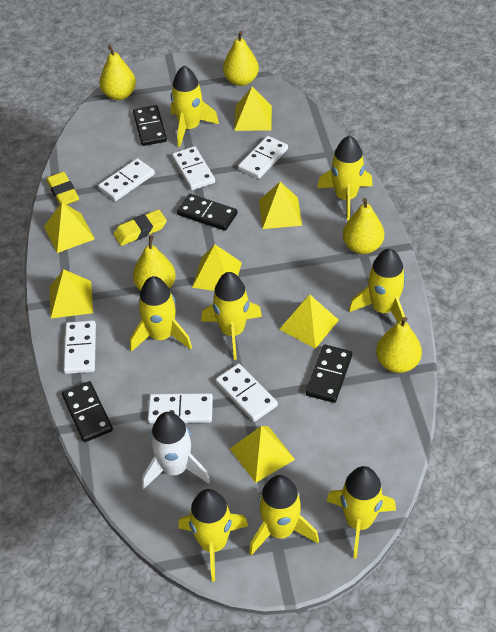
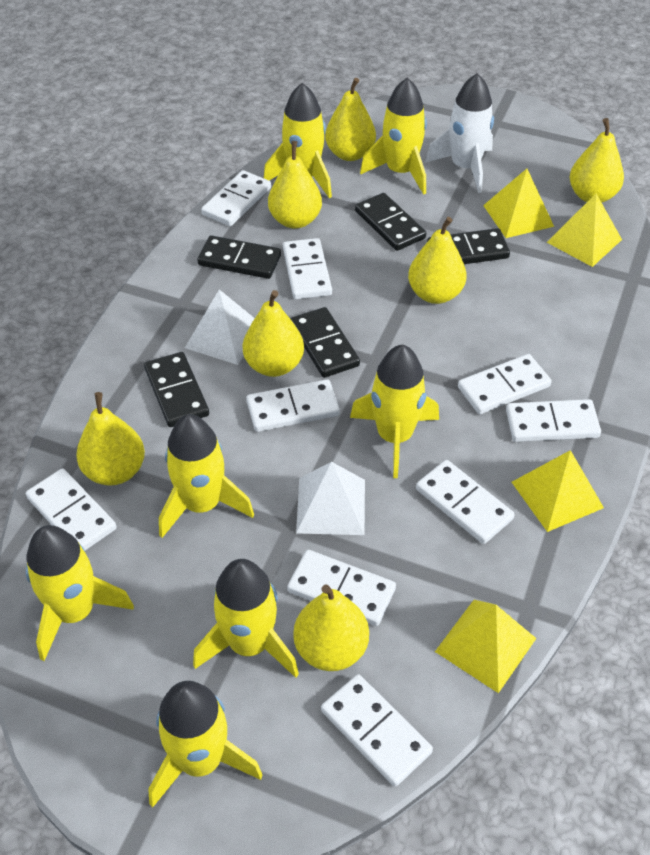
black domino: [62,381,113,442] [133,105,167,146] [177,194,237,231] [306,345,352,403] = 4 -> [144,352,209,427] [197,235,281,279] [291,307,360,378] [355,193,426,251] [427,228,510,264] = 5
white domino: [63,320,96,374] [98,158,155,201] [148,393,213,423] [172,146,215,190] [215,364,278,422] [238,136,288,179] = 6 -> [26,468,117,550] [201,170,271,226] [246,379,340,432] [283,238,332,299] [287,550,396,626] [321,674,433,787] [416,460,515,544] [458,354,552,414] [506,399,601,442] = 9
white pyramid: none = 0 -> [185,289,255,365] [296,462,365,535] = 2
yellow eraser: [46,172,79,205] [113,209,167,246] = 2 -> none = 0
yellow pear: [100,45,136,100] [133,235,176,291] [223,31,259,86] [343,198,384,254] [376,317,422,373] = 5 -> [76,392,145,486] [243,290,304,377] [268,141,322,229] [293,584,369,671] [325,78,376,161] [408,217,467,304] [570,118,624,203] = 7
yellow pyramid: [44,202,95,253] [50,269,93,318] [192,244,242,291] [230,426,295,483] [234,87,272,131] [259,182,302,229] [279,295,339,349] = 7 -> [435,600,537,693] [483,169,554,238] [512,450,604,532] [547,194,622,267] = 4
yellow rocket: [130,276,192,352] [171,66,219,147] [178,489,248,582] [201,272,262,360] [249,475,319,555] [317,135,373,221] [327,466,396,559] [349,249,406,322] = 8 -> [26,525,134,661] [148,681,262,807] [159,414,254,538] [193,559,299,678] [264,83,332,198] [350,344,439,478] [360,77,427,195] = 7

